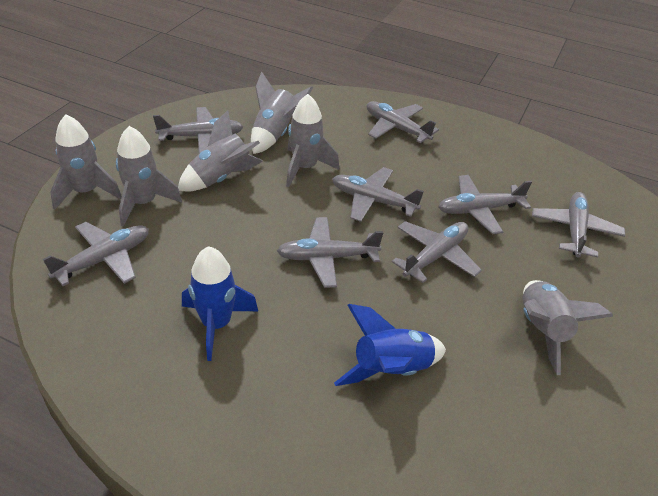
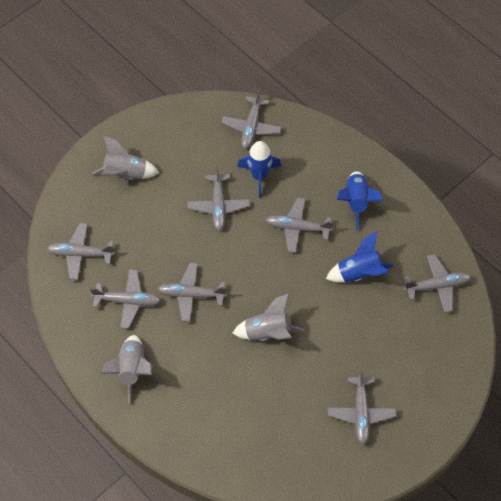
blue rocket: [182,246,258,361] [334,304,446,386] = 2 -> [237,141,281,198] [326,231,394,282] [337,171,383,230] = 3
grey rocket: [50,115,122,210] [116,126,182,227] [178,110,263,192] [251,72,313,154] [286,94,339,187] [522,280,613,375] = 6 -> [92,136,159,180] [102,335,152,403] [233,293,304,341] = 3

